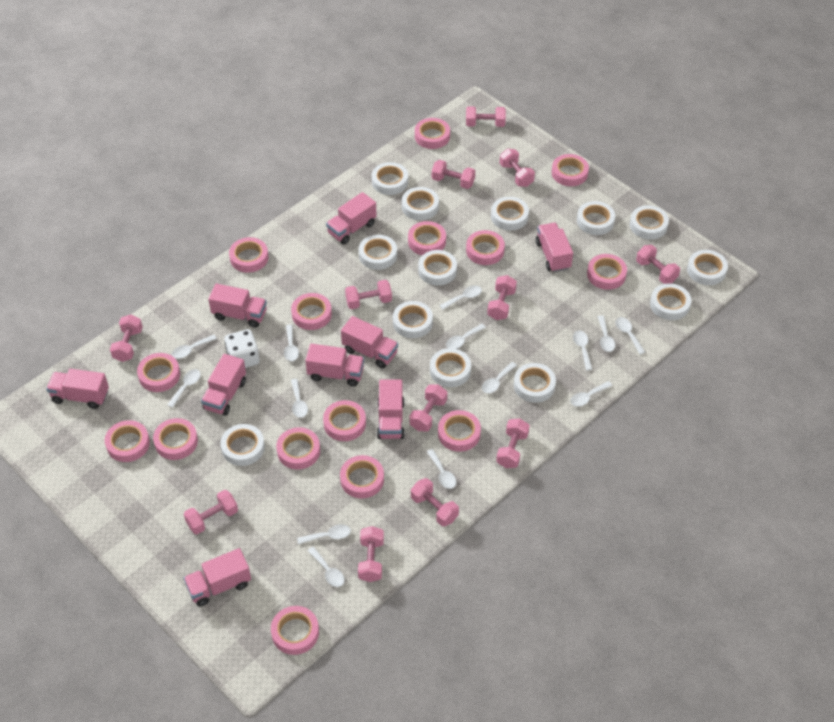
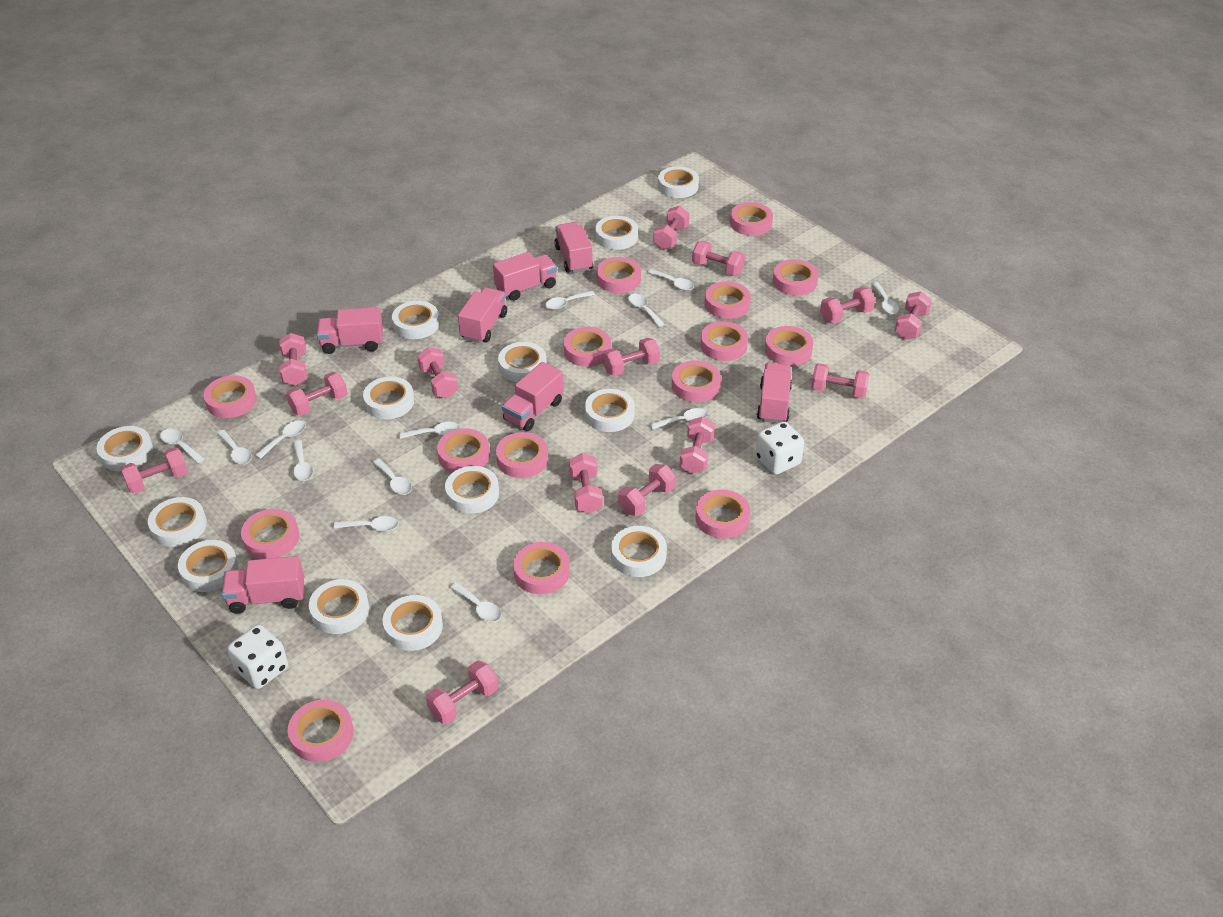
pink dumbbell: [110,314,143,362] [184,490,238,534] [345,280,392,309] [358,526,384,582] [409,385,447,431] [411,478,459,526] [432,160,475,189] [466,106,506,127] [487,275,517,320] [496,418,530,468] [500,149,535,187] [636,245,680,284] = 12 -> [121,447,188,493] [279,333,307,386] [286,372,347,416] [417,347,458,398] [426,661,498,724] [569,453,603,513] [603,338,660,376] [618,464,676,516] [653,206,690,249] [680,417,715,474] [692,241,745,276] [811,363,870,398] [820,287,875,323] [895,291,932,339] = 14
pink truck: [46,369,109,409] [184,548,251,606] [201,354,246,416] [208,284,267,328] [305,344,364,387] [326,192,377,244] [341,316,398,368] [377,379,405,439] [536,223,573,272] = 9 -> [222,556,304,614] [317,307,383,354] [458,287,507,343] [493,252,557,301] [502,362,563,431] [554,222,593,273] [757,363,792,423] = 7
white dice: [224,329,260,368] = 1 -> [228,624,288,689] [755,421,804,475] = 2
white spoon: [167,369,201,408] [172,335,217,359] [284,324,299,361] [291,379,308,418] [297,524,351,544] [308,547,345,587] [427,449,456,489] [439,285,482,310] [446,324,486,349] [482,362,517,393] [570,381,612,407] [573,330,592,371] [598,315,615,352] [615,317,645,354] = 14 -> [160,429,204,463] [217,430,252,464] [255,421,306,459] [293,440,313,481] [334,516,398,532] [373,458,412,495] [399,422,460,439] [450,582,501,622] [545,291,595,310] [628,294,665,327] [648,269,694,291] [650,408,708,430] [872,282,899,314] = 13

